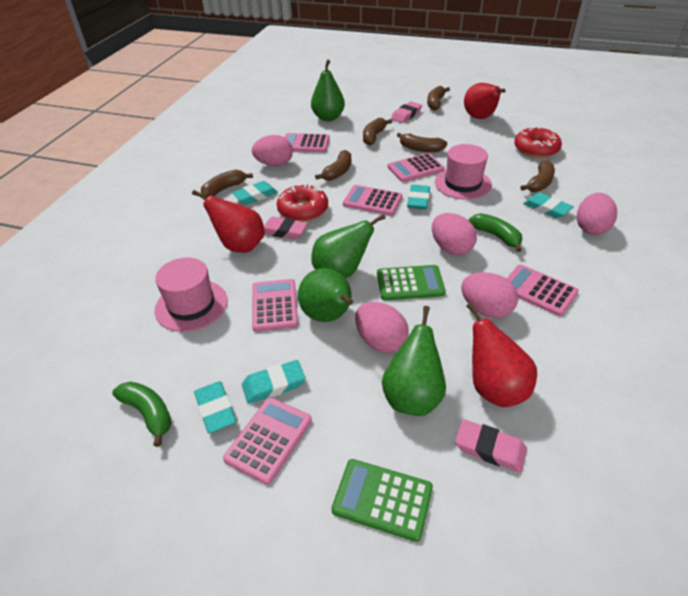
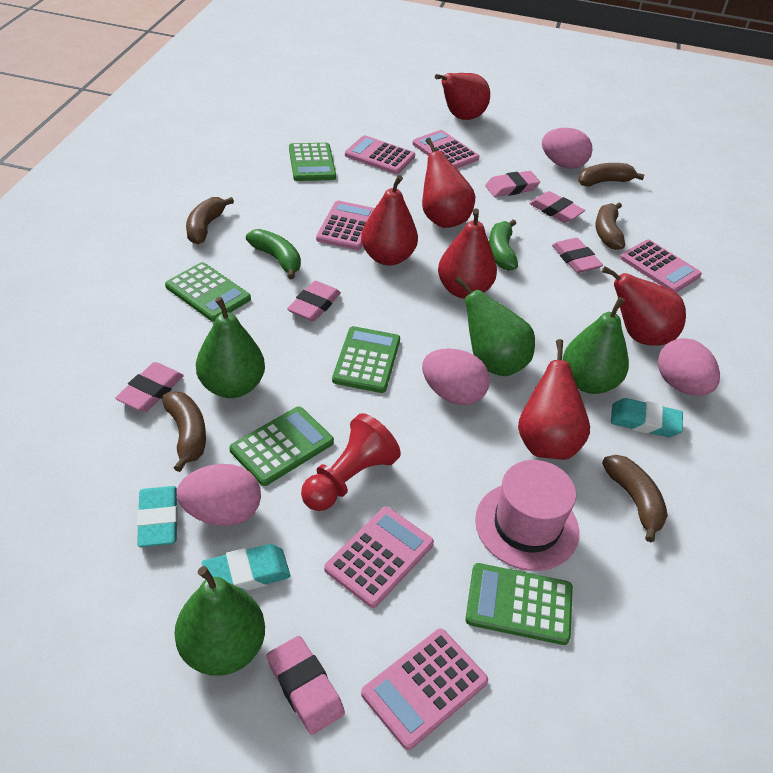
brown banana: [201,170,253,198] [315,150,351,181] [363,118,392,146] [397,133,447,152] [427,86,450,111] [521,160,555,192] = 6 -> [162,391,206,472] [186,197,234,244] [578,163,645,186] [595,202,625,250] [602,455,668,542] = 5
green calculator: [331,459,433,542] [377,265,446,300] = 2 -> [165,262,251,322] [229,406,334,486] [289,143,336,181] [332,326,400,393] [465,563,573,645] = 5
pink egg: [252,135,293,166] [355,302,409,353] [432,213,477,255] [461,272,518,318] [577,193,617,235] = 5 -> [176,464,261,526] [422,348,490,405] [542,128,592,169] [658,338,720,396] = 4
pink eraser: [264,217,308,239] [391,101,422,123] [455,419,527,473] = 3 -> [115,362,184,412] [267,636,345,735] [287,281,341,322] [485,171,540,197] [529,191,585,223] [552,238,603,273] = 6
pink hat: [155,257,228,332] [435,144,492,200] = 2 -> [475,460,579,571] = 1
red donut: [277,183,328,222] [514,127,562,158] = 2 -> none = 0
red pawn: none = 0 -> [301,413,401,511] = 1
red pear: [192,190,265,253] [464,83,506,119] [466,302,537,407] = 3 -> [361,175,418,266] [422,138,475,228] [435,73,490,120] [438,208,497,299] [518,339,590,460] [602,266,686,346] = 6
turquoise eraser: [194,381,237,434] [232,181,278,205] [242,360,305,404] [407,185,430,209] [523,192,574,218] = 5 -> [137,486,178,547] [202,544,291,590] [611,398,683,437] = 3

